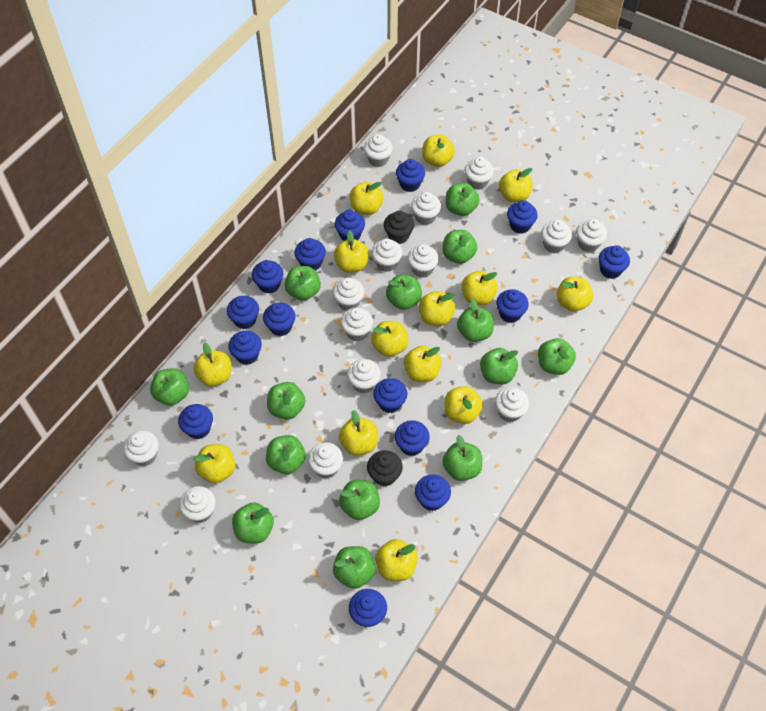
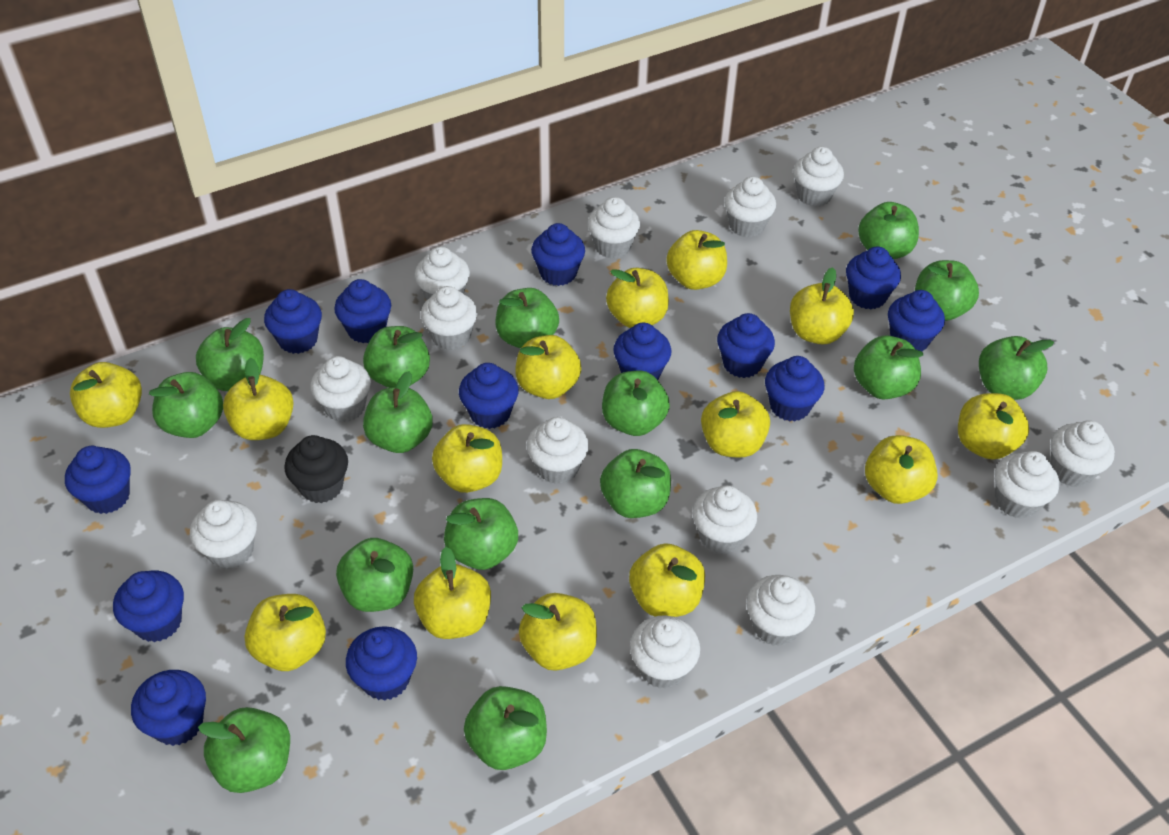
black cupcake: [367,450,403,487] [384,211,414,244] = 2 -> [284,435,348,503] = 1
blue cupcake: [178,404,213,439] [227,296,259,329] [229,331,262,365] [252,260,283,293] [263,303,296,336] [295,238,326,270] [335,210,365,241] [349,589,387,627] [373,378,407,413] [395,420,430,456] [396,159,425,192] [415,474,451,511] [496,289,529,323] [507,200,538,234] [598,245,630,279] = 15 -> [65,446,131,514] [113,571,184,642] [131,670,206,746] [264,289,322,354] [334,279,391,343] [346,626,417,701] [459,363,519,429] [531,223,585,286] [613,323,672,380] [717,313,775,378] [765,356,824,421] [846,246,901,309] [888,290,945,352] = 13
green apple: [150,369,189,406] [232,502,274,544] [266,435,306,474] [267,382,305,420] [285,266,321,301] [333,546,376,589] [339,480,380,520] [386,275,422,310] [442,230,477,264] [442,435,482,481] [446,183,479,216] [457,299,494,342] [480,348,518,384] [538,338,576,375] = 14 -> [149,372,223,438] [196,318,264,391] [198,707,290,793] [336,538,413,612] [363,326,430,388] [363,371,433,453] [444,498,518,570] [464,686,547,770] [495,288,559,348] [600,449,671,518] [602,370,670,436] [854,335,923,399] [858,202,919,259] [915,260,979,321] [979,336,1054,400] = 15
white cupcake: [123,430,159,466] [179,486,216,523] [308,442,343,479] [332,278,364,311] [340,308,373,341] [347,359,381,394] [364,134,393,167] [371,238,402,272] [407,244,439,278] [411,192,441,225] [464,157,494,190] [495,387,529,422] [541,220,572,253] [576,219,607,252] = 14 -> [190,500,257,569] [310,356,371,422] [415,246,470,301] [421,286,477,350] [527,417,589,484] [587,197,640,259] [630,616,700,689] [692,485,757,554] [724,176,776,238] [746,575,815,646] [793,146,844,207] [995,451,1059,519] [1051,420,1115,488] = 13

